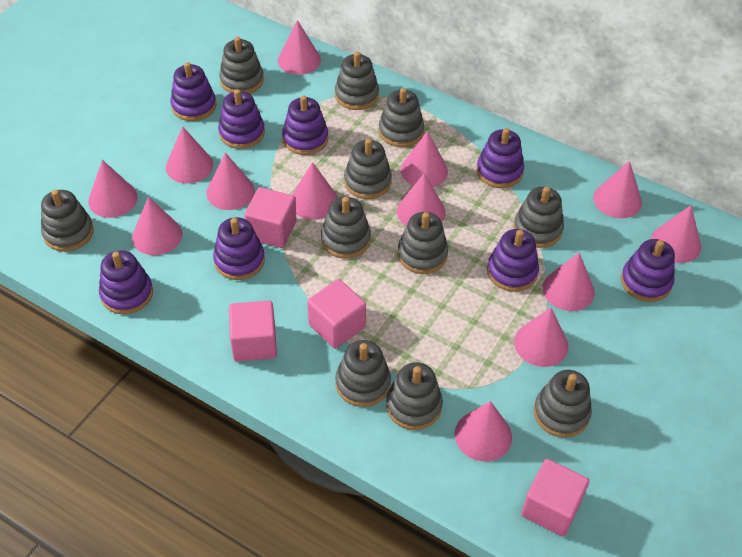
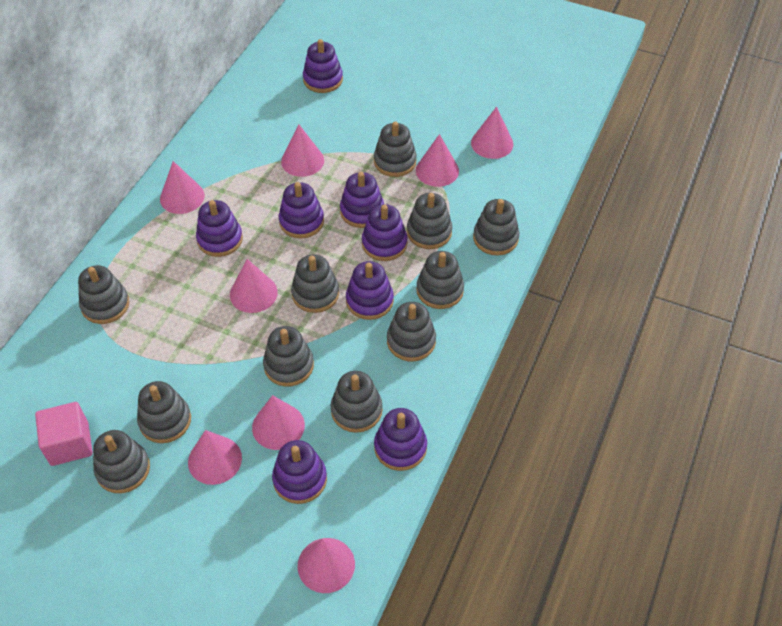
pink cone: [88,160,138,218] [132,197,183,255] [166,126,213,184] [206,152,255,210] [278,20,321,75] [292,162,338,220] [397,173,446,226] [401,131,448,187] [455,401,512,462] [514,308,568,367] [543,253,595,311] [593,161,642,218] [651,205,701,263] = 13 -> [160,161,205,214] [188,430,242,485] [230,259,278,313] [252,395,305,450] [281,125,324,177] [298,538,355,593] [416,134,459,187] [471,107,513,159] = 8
pink cube: [229,301,277,362] [244,187,297,248] [307,279,366,349] [521,459,589,536] = 4 -> [35,402,93,466] = 1

